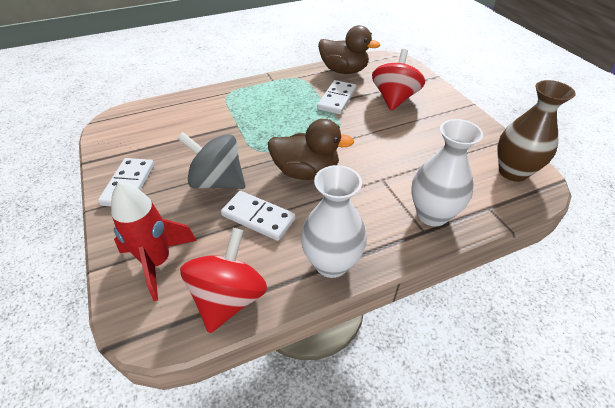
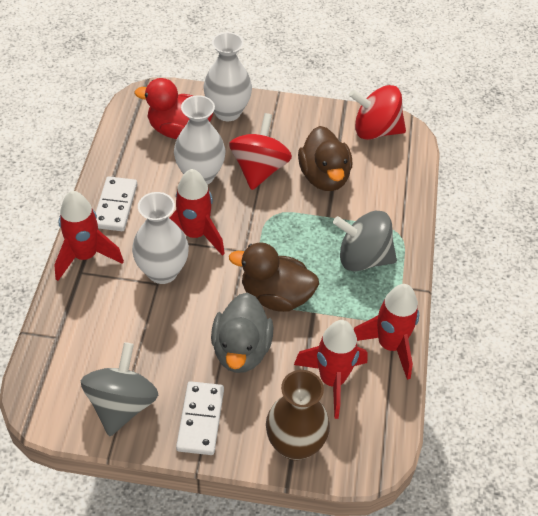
grey duck: none = 0 -> [211,292,274,373] = 1
grey spinning top: [177,132,245,189] = 1 -> [81,342,158,436] [333,211,397,272] = 2
red duck: none = 0 -> [135,78,213,139] = 1
red rocket: [111,181,197,301] = 1 -> [54,191,124,281] [170,169,225,256] [294,320,368,419] [354,284,419,380] = 4
white domino: [98,158,154,206] [221,191,296,241] [317,80,356,114] = 3 -> [96,176,137,231] [176,381,224,455] = 2
white vase: [301,165,367,278] [411,119,483,226] = 2 -> [132,192,189,284] [174,95,225,185] [203,32,252,121] = 3

